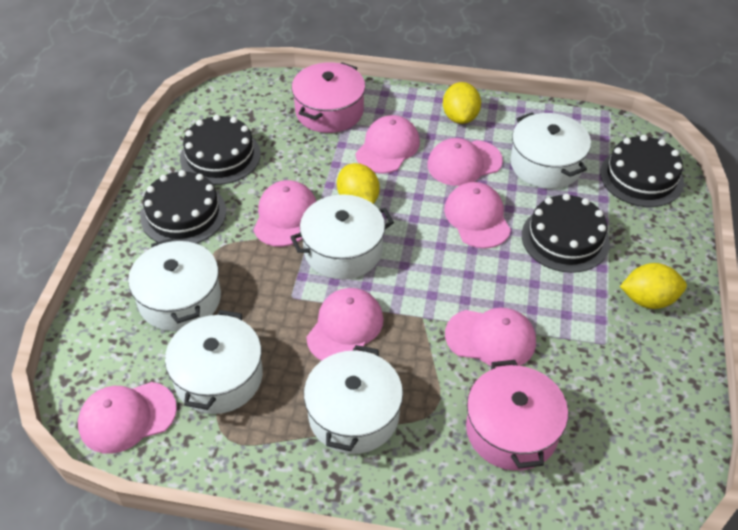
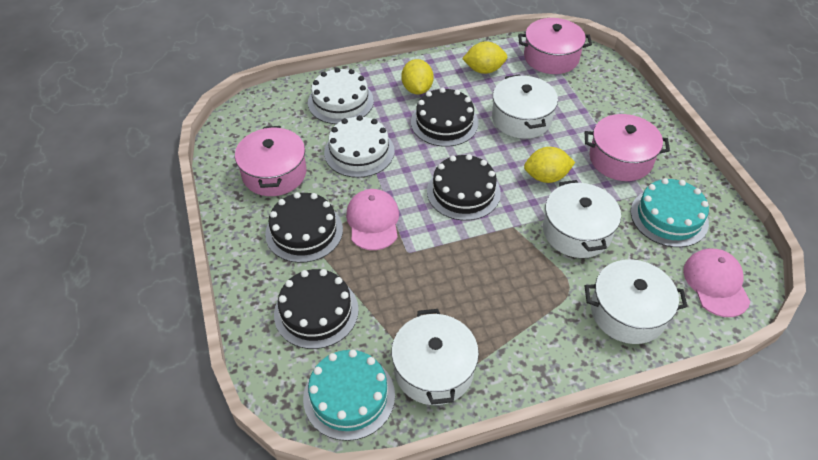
pink cap: [78,382,177,454] [253,180,316,247] [306,288,383,361] [356,115,420,173] [427,138,503,186] [444,182,511,249] [445,308,536,367] = 7 -> [346,189,399,250] [683,248,750,317] = 2
pink pot: [292,62,365,133] [466,360,568,471] = 2 -> [235,126,307,196] [518,18,592,74] [585,114,670,181] = 3
turquoise cake: none = 0 -> [303,349,395,441] [631,178,709,247] = 2
white cake: none = 0 -> [308,68,374,124] [324,115,395,178] = 2
white pot: [128,238,221,331] [165,310,263,414] [291,194,394,280] [304,345,403,454] [510,112,591,189] = 5 -> [391,309,479,405] [492,74,558,139] [543,180,621,258] [585,259,688,344] = 4

